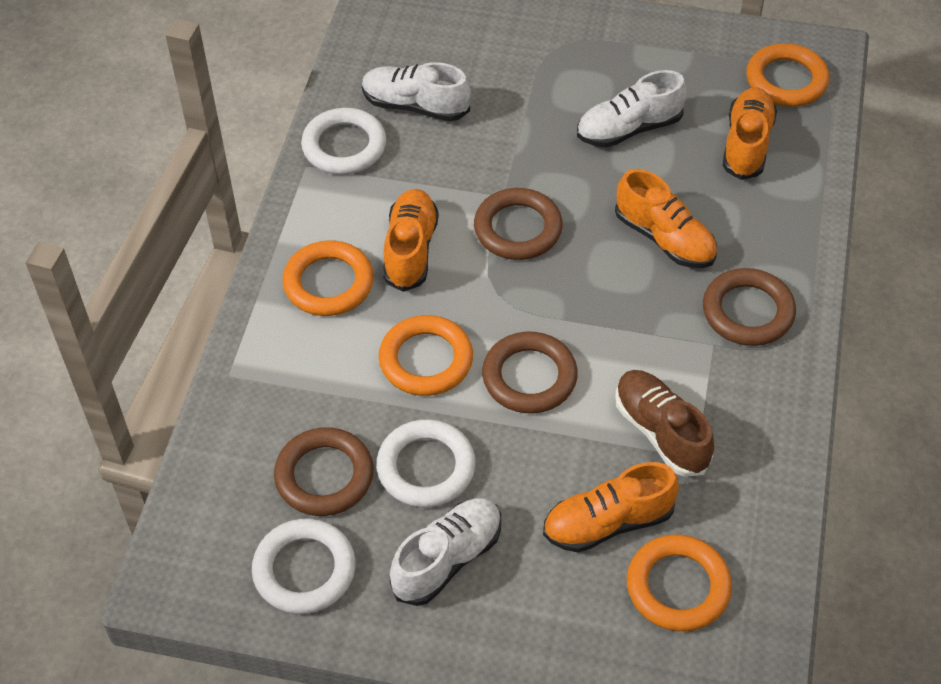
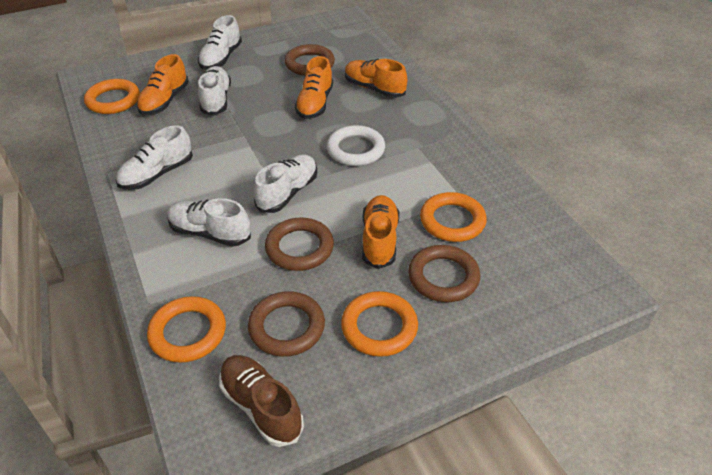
white ring: [252,518,356,614] [301,108,387,174] [376,419,476,507] = 3 -> [327,125,385,166] = 1
white shoe: [362,62,471,121] [390,498,501,606] [577,70,687,147] = 3 -> [116,125,193,190] [167,198,251,247] [198,15,242,70] [198,66,231,116] [254,154,317,213] = 5

